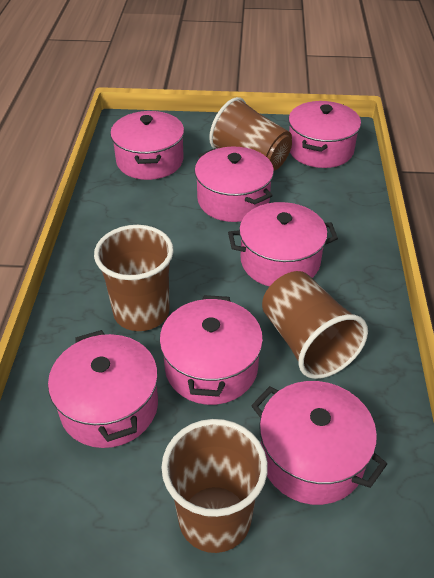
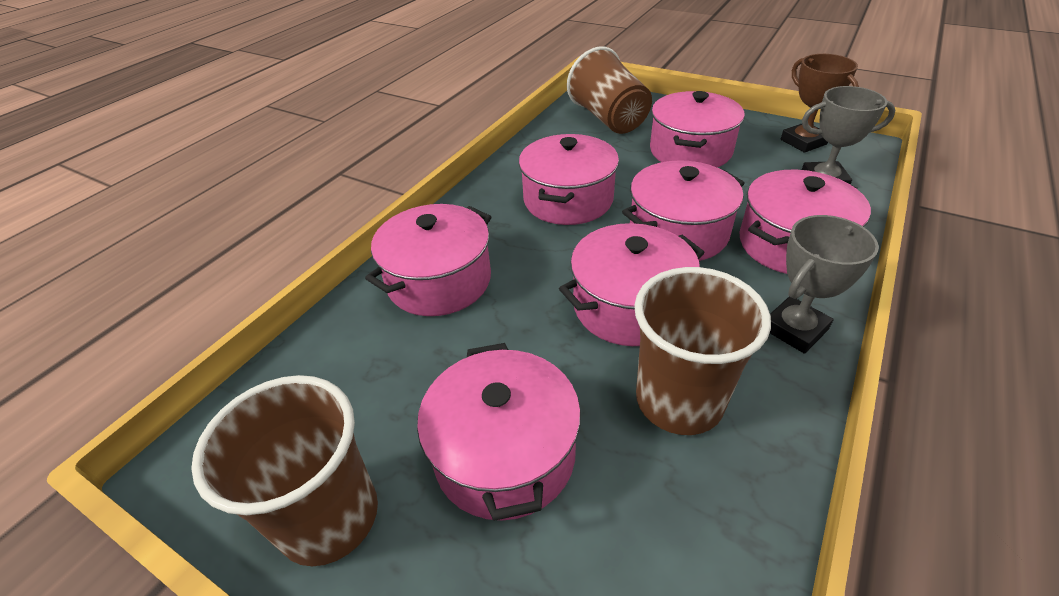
brown cup: [94,225,174,331] [161,419,268,553] [209,97,292,171] [262,271,368,379] = 4 -> [191,375,378,566] [567,46,652,134] [634,267,771,435] = 3
brown trophy: none = 0 -> [781,54,859,153] = 1
grey trophy: none = 0 -> [770,215,879,354] [802,86,896,185] = 2

